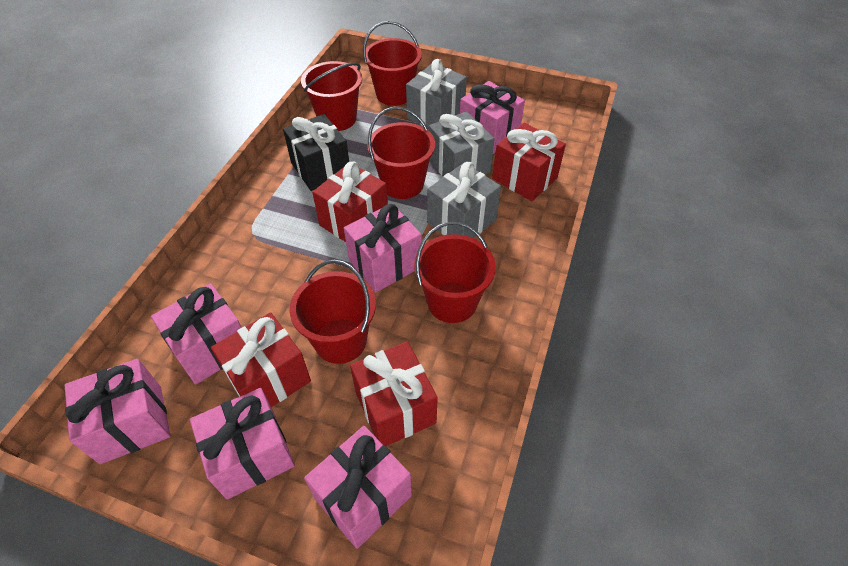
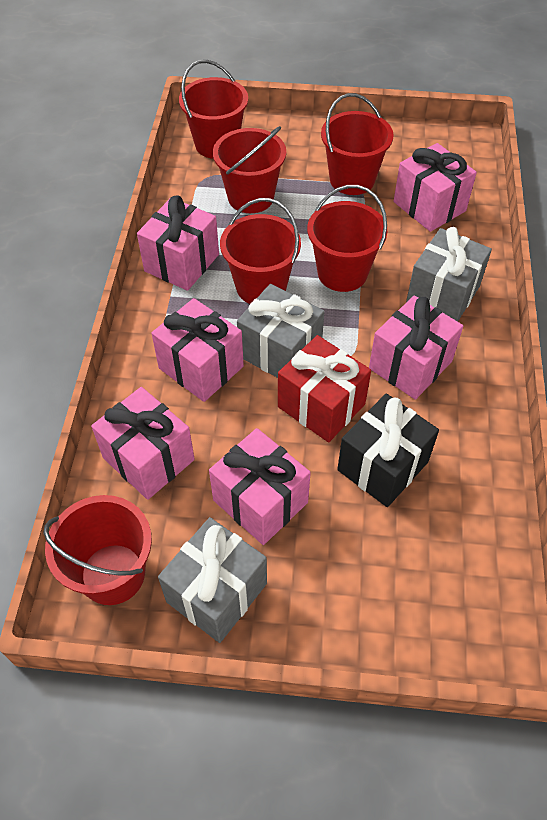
red bucket: [290,260,376,364] [301,61,362,131] [363,21,422,106] [367,107,435,199] [414,222,496,323] = 5 -> [43,495,152,605] [179,60,248,159] [213,126,286,213] [220,198,301,304] [307,185,388,292] [321,93,393,195] = 6
red gift: [211,312,311,407] [312,162,388,242] [350,341,438,446] [492,123,566,201] = 4 -> [278,335,371,442] = 1

